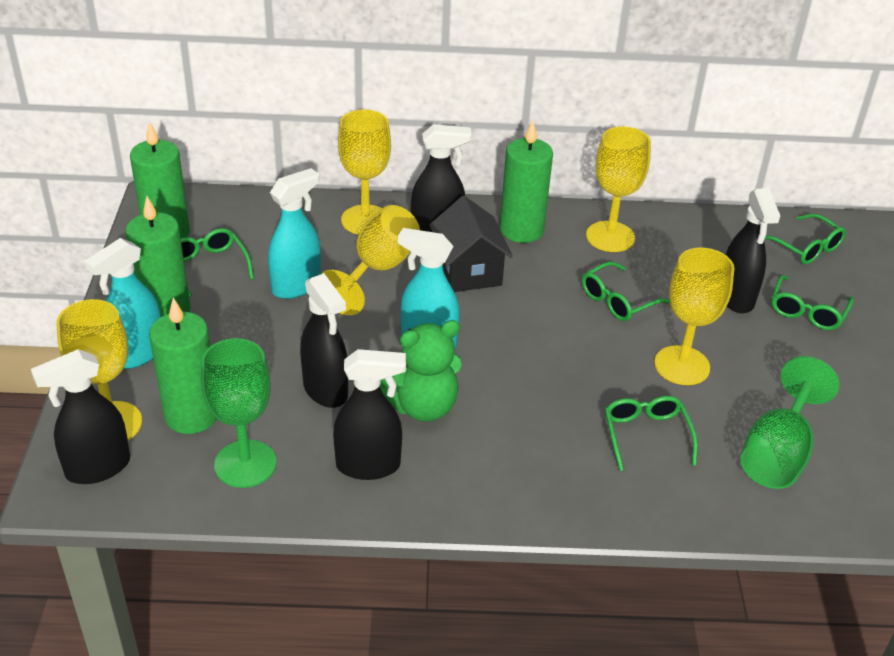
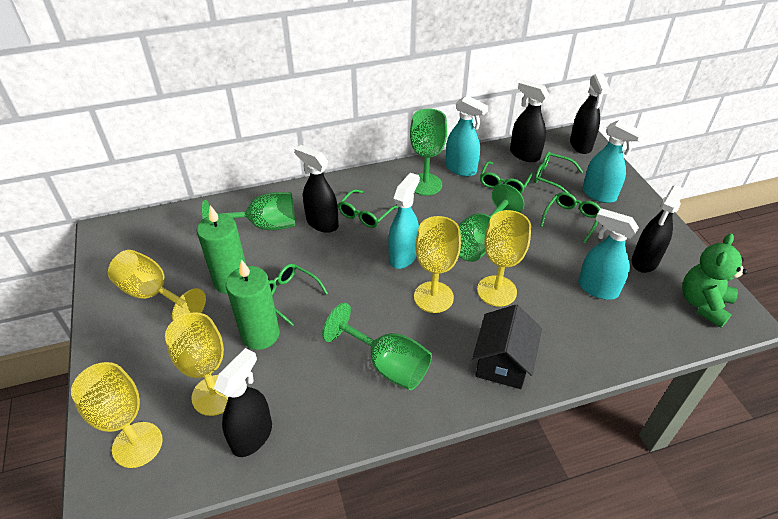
green candle: [126,196,191,317] [130,121,190,238] [149,298,216,434] [500,121,553,243] = 4 -> [197,205,246,294] [226,260,280,350] = 2
green goblet: [201,338,277,488] [741,356,839,489] = 2 -> [202,192,295,230] [322,303,432,390] [410,109,447,196] [458,184,524,262] = 4
turquoise spray bottle: [84,238,161,369] [268,168,321,299] [398,228,460,349] = 3 -> [388,173,420,269] [445,95,489,177] [578,208,639,300] [582,120,644,203] = 4

